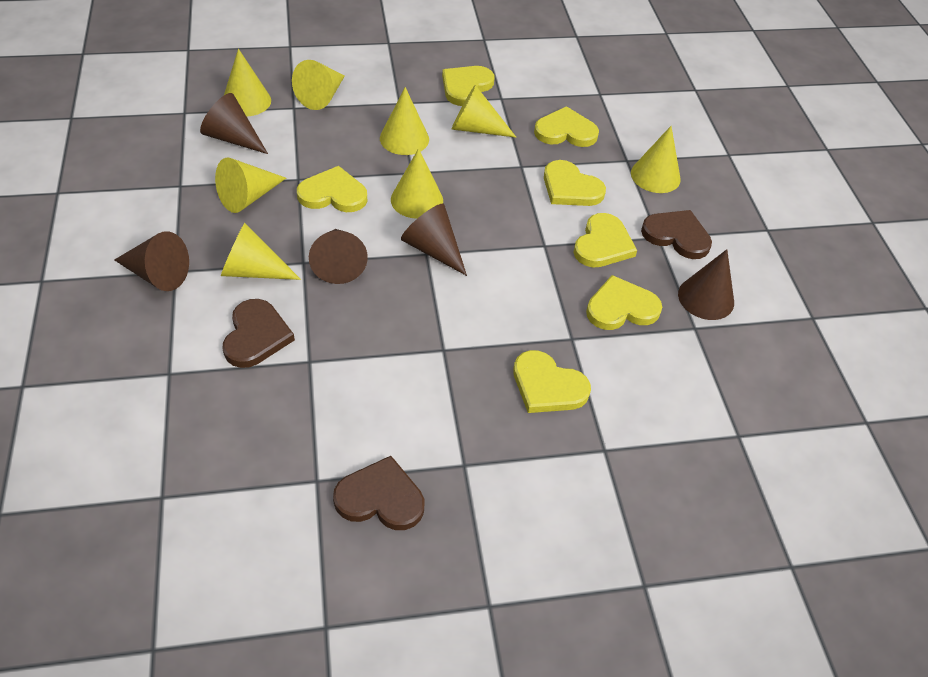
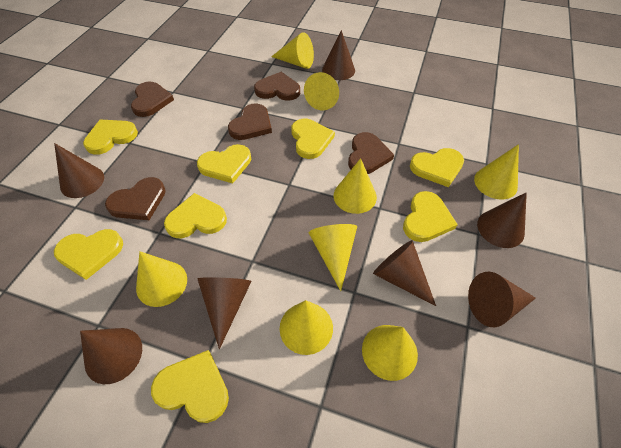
brown cone: [115,231,189,291] [200,93,268,154] [309,229,368,284] [401,204,467,276] [678,249,734,320] = 5 -> [54,143,104,198] [80,328,142,384] [197,277,252,349] [322,30,355,80] [373,240,436,306] [468,272,536,327] [477,192,527,248] = 7
brown heart: [223,299,295,368] [333,456,424,530] [641,210,712,259] = 3 -> [105,177,166,220] [131,81,174,117] [228,103,272,140] [254,72,300,101] [348,132,394,174] = 5
yellow heart: [297,166,367,212] [442,66,495,106] [513,350,591,413] [534,106,599,147] [544,160,606,206] [573,213,637,268] [586,275,662,330] = 7 -> [54,229,123,280] [83,120,138,155] [151,350,229,423] [164,193,227,238] [197,144,251,183] [291,119,335,159] [403,191,458,242] [410,148,464,187] = 8

